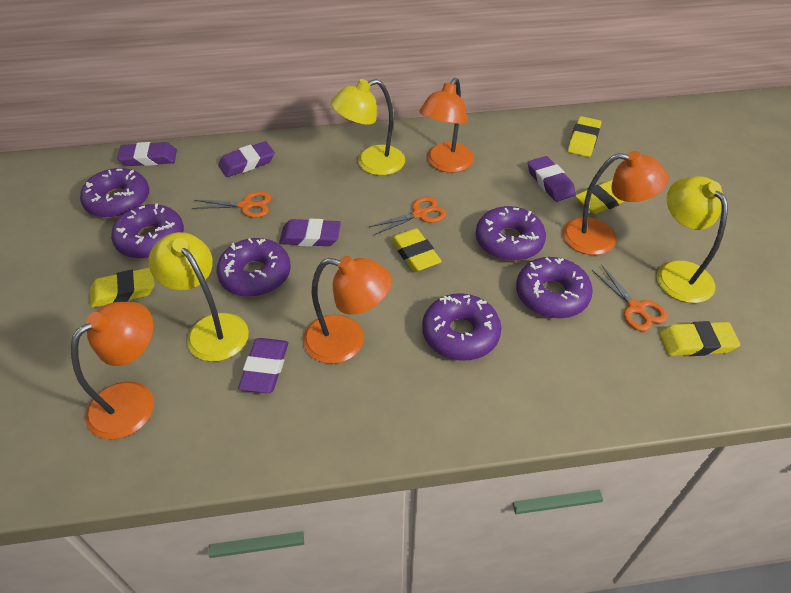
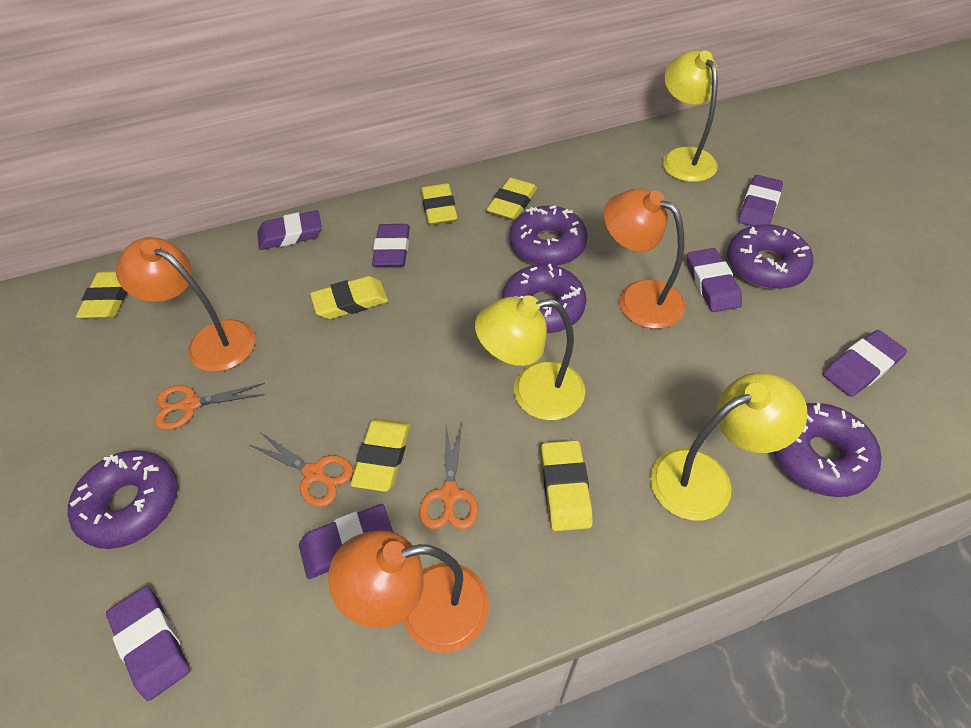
orange lamp: [71,302,154,439] [303,256,392,364] [419,78,474,173] [562,151,669,255] = 4 -> [115,237,255,372] [328,530,489,653] [604,188,685,329] = 3
purple donut: [80,168,149,218] [111,203,184,259] [217,238,291,297] [422,293,501,361] [476,206,546,261] [516,257,593,319] = 6 -> [68,450,178,549] [502,264,586,334] [509,205,588,266] [727,224,813,289] [773,403,882,497] = 5
purple eraser: [117,142,177,166] [218,141,275,177] [238,338,288,393] [279,218,341,247] [528,156,576,202] = 5 -> [106,586,190,701] [257,210,322,250] [299,504,393,579] [372,224,410,267] [687,248,742,312] [738,175,783,226] [823,330,907,397] = 7
yellow eraser: [90,268,155,308] [391,228,442,272] [567,116,601,157] [575,180,625,214] [659,321,740,356] = 5 -> [76,271,127,318] [310,276,388,319] [350,418,410,492] [421,183,458,225] [486,178,537,220] [541,440,593,531] = 6

